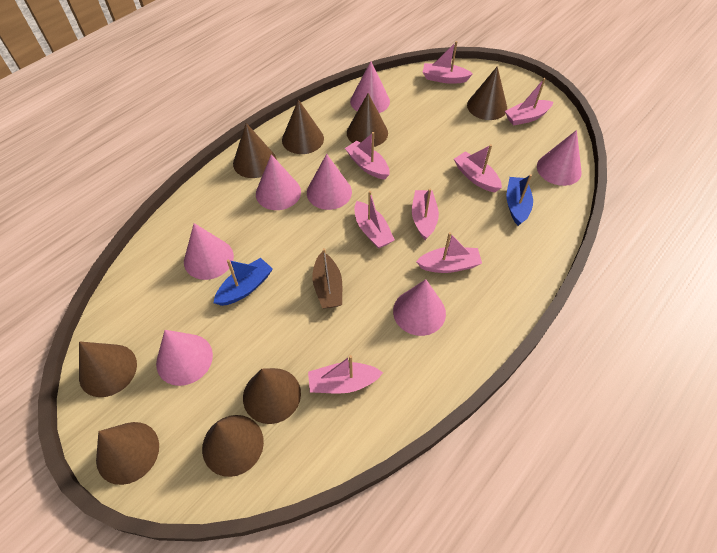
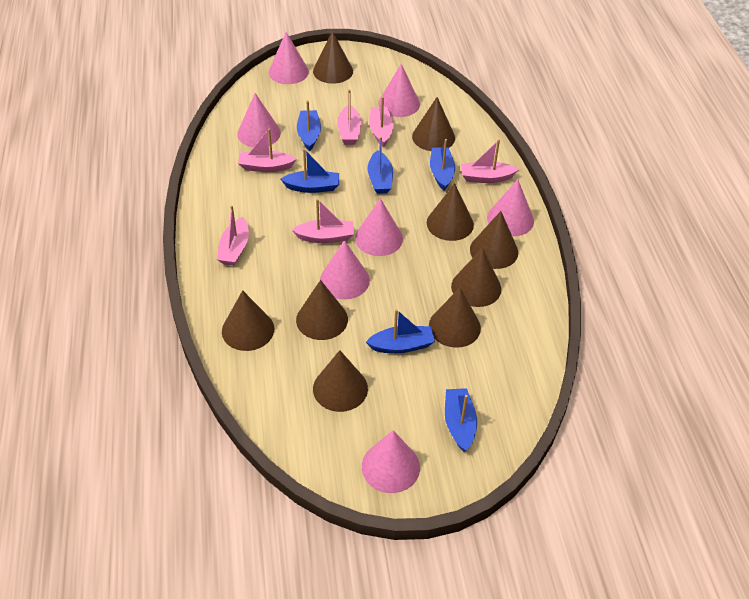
blue boat: [214,258,273,306] [507,174,533,226] = 2 -> [281,149,339,193] [297,100,321,151] [366,309,435,354] [368,136,393,194] [430,139,455,191] [445,388,477,452] = 6
brown boat: [312,248,342,308] = 1 -> none = 0
brown cone: [79,341,137,397] [96,422,159,485] [202,415,264,477] [233,123,277,178] [243,368,301,424] [282,99,324,154] [347,93,388,147] [467,66,507,120] = 8 -> [222,290,274,351] [296,280,348,340] [313,31,353,84] [313,350,368,412] [412,97,455,151] [427,183,474,241] [429,288,481,348] [451,248,501,307] [470,211,518,269] = 9
pink boat: [308,355,383,394] [345,132,389,180] [354,191,395,249] [412,188,439,240] [416,232,482,273] [423,41,473,84] [454,144,502,192] [505,78,553,126] = 8 -> [217,205,249,266] [238,128,296,172] [292,199,354,243] [337,89,362,145] [369,97,394,147] [461,139,519,183] = 6

